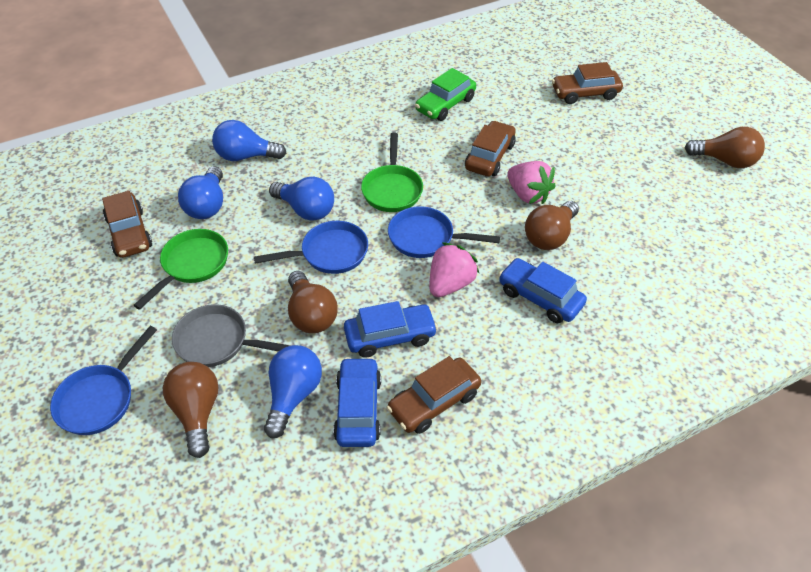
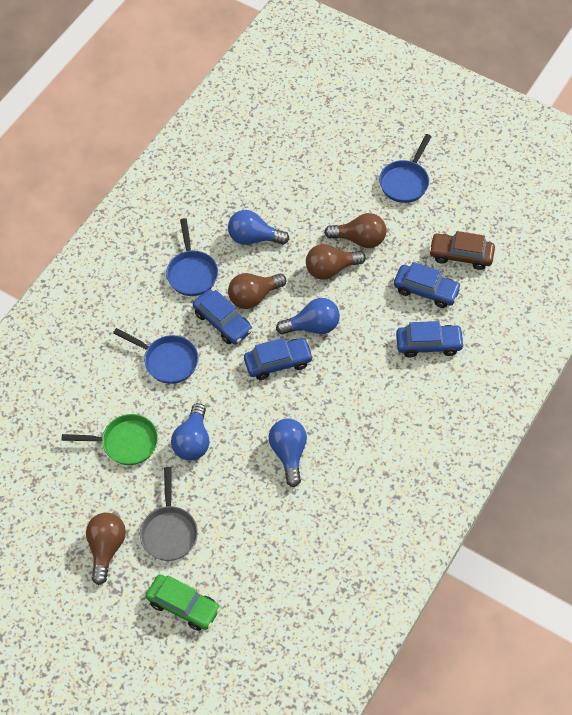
blue car: [333,357,381,447] [344,301,438,358] [499,258,587,323] = 3 -> [193,290,253,344] [244,338,314,380] [394,262,462,308] [396,321,465,358] = 4
brown car: [102,191,152,258] [386,356,481,434] [465,121,516,176] [552,62,623,104] = 4 -> [429,231,495,270] = 1
green pan: [133,229,228,310] [361,133,423,212] = 2 -> [61,414,158,465] = 1
pink strawberry: [430,242,480,297] [507,161,555,204] = 2 -> none = 0

